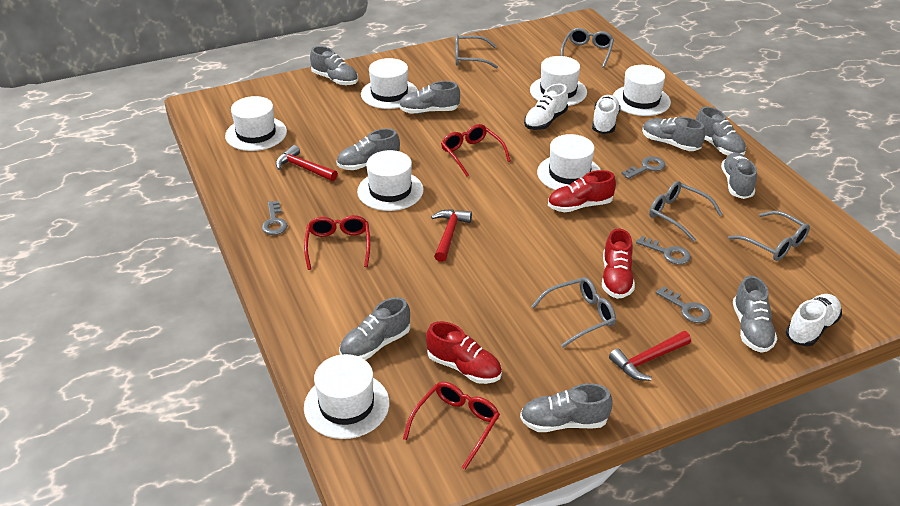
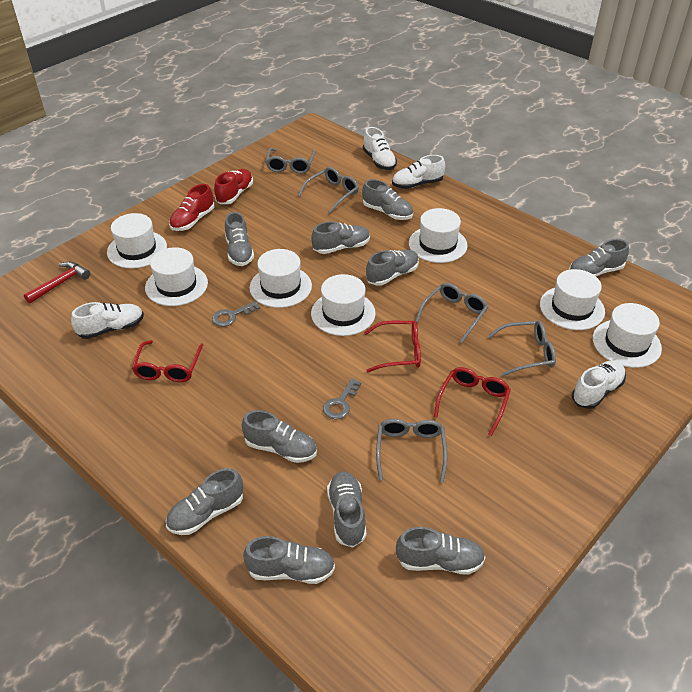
grey key: [262,201,288,235] [622,156,666,179] [636,236,691,265] [656,286,710,323] = 4 -> [212,301,261,327] [323,378,361,420] = 2
grey shoe: [310,46,358,86] [337,128,400,170] [339,297,410,360] [399,81,460,114] [520,383,613,432] [642,117,705,151] [696,106,746,155] [721,153,757,199] [733,276,777,353] = 9 -> [166,468,243,535] [225,212,254,266] [242,410,317,463] [243,536,335,584] [311,221,370,254] [327,471,366,547] [362,179,413,220] [366,250,419,286] [396,527,485,575] [569,239,629,276] = 10
red hammer: [276,145,338,181] [431,209,472,262] [609,331,691,381] = 3 -> [24,262,91,304] = 1
red shoe: [426,321,502,384] [548,170,616,212] [602,228,635,299] = 3 -> [169,184,215,231] [214,169,253,204] = 2
white shoe: [524,84,568,130] [592,95,621,134] [786,294,842,346] = 3 -> [71,302,144,339] [363,127,397,170] [392,155,445,189] [572,360,626,409] = 4

